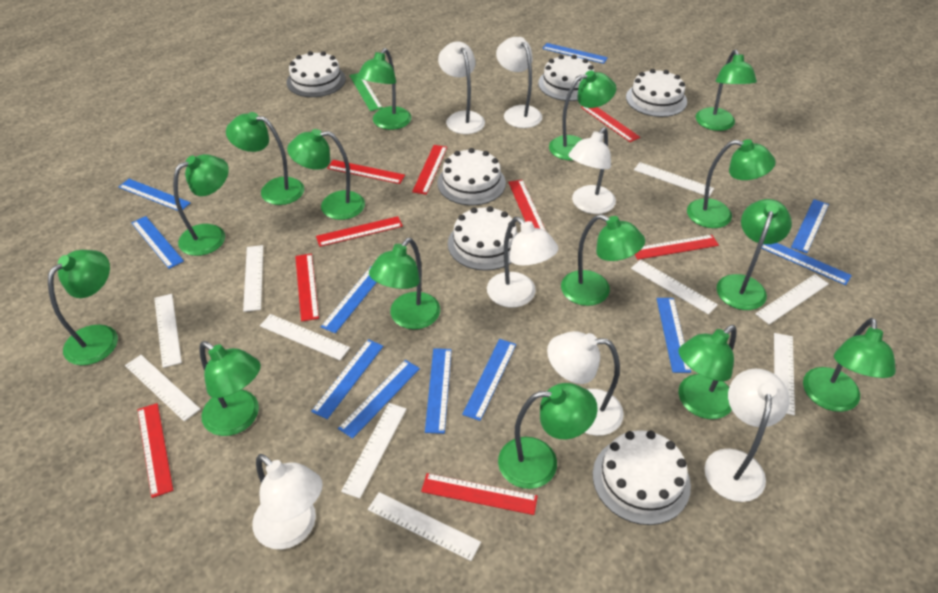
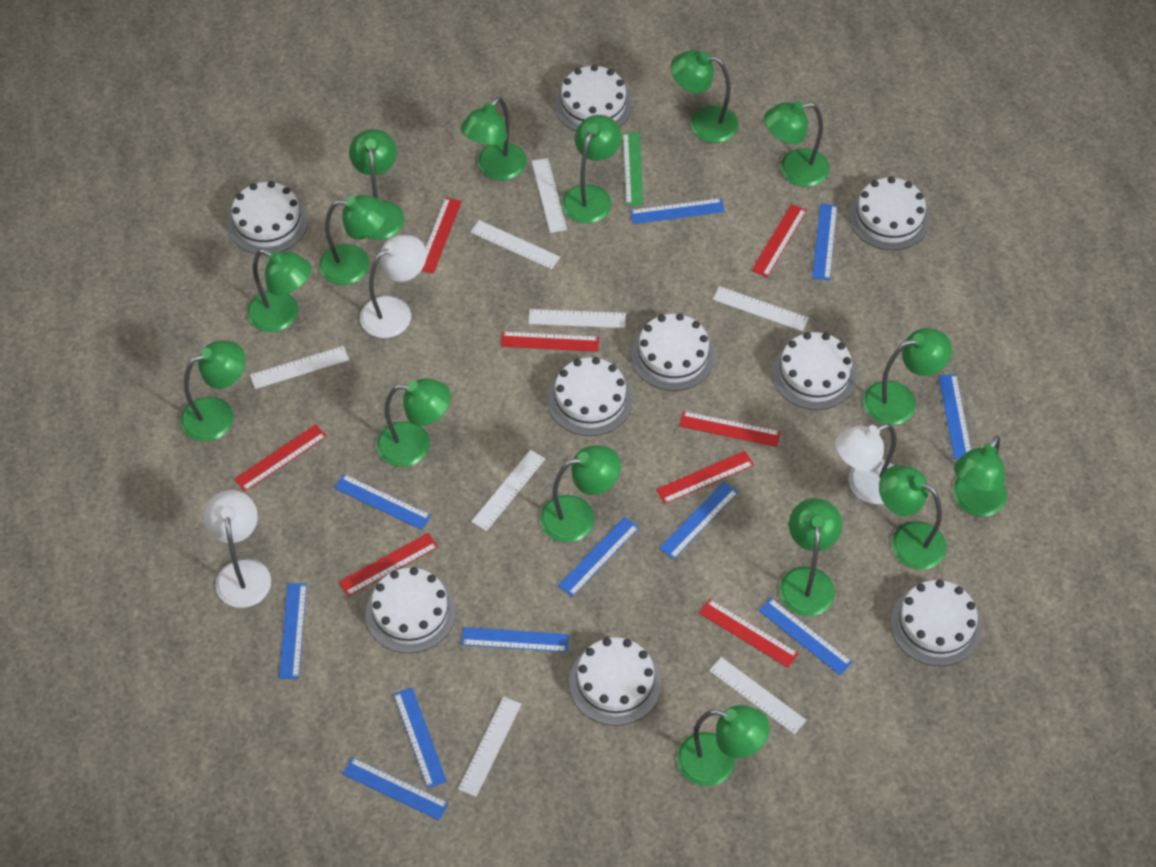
red ruler: [138,403,173,498] [295,254,319,322] [316,216,403,247] [327,160,405,184] [412,145,447,195] [421,473,538,515] [508,180,546,231] [581,106,640,142] [635,235,719,260] = 9 -> [234,424,327,492] [339,533,438,596] [421,197,462,274] [501,331,599,352] [656,451,754,504] [679,411,781,447] [699,599,799,668] [751,204,807,277] = 8
white cake: [286,51,346,97] [437,148,506,205] [448,206,518,271] [538,55,594,101] [593,430,691,525] [626,69,687,117] = 6 -> [227,181,308,255] [365,567,456,653] [548,357,633,436] [555,65,632,132] [569,637,661,726] [631,313,715,391] [772,332,857,410] [849,176,930,250] [891,580,982,666] = 9
white lamp: [252,454,323,549] [438,41,485,134] [487,217,558,308] [496,37,542,128] [547,331,624,436] [569,127,616,214] [704,369,790,502] = 7 -> [204,490,271,608] [360,235,427,338] [835,424,896,504] = 3
white ruler: [125,355,200,421] [154,294,182,368] [243,245,263,312] [260,314,350,360] [341,403,406,499] [368,492,481,561] [631,260,718,315] [634,162,714,196] [755,274,829,324] [774,333,795,415] = 10 -> [250,346,349,389] [458,697,522,797] [470,220,560,269] [471,450,545,531] [528,309,626,328] [531,158,567,233] [709,657,806,734] [713,286,809,331] = 8

